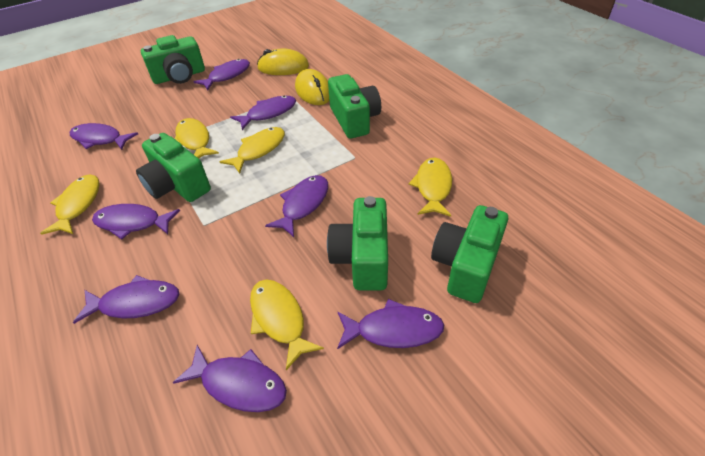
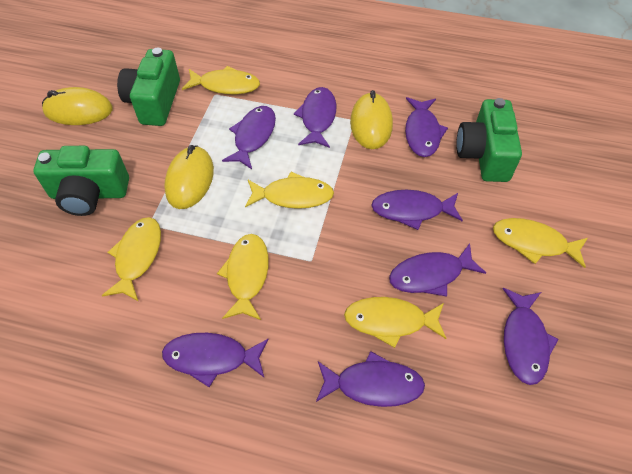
green camera: [136,133,211,202] [141,35,205,84] [327,196,388,290] [328,74,381,139] [431,205,508,303] = 5 -> [33,146,129,216] [117,47,180,126] [456,98,522,182] = 3
yellow fish: [40,174,99,235] [175,118,219,158] [219,127,285,174] [250,279,324,370] [409,158,452,217] = 5 -> [102,217,161,302] [182,66,260,94] [217,234,269,320] [245,172,334,209] [344,297,447,348] [493,218,588,268] = 6
yellow mouse: [257,49,309,75] [295,69,330,105] = 2 -> [42,87,113,125] [164,145,214,209] [350,90,393,149] = 3

